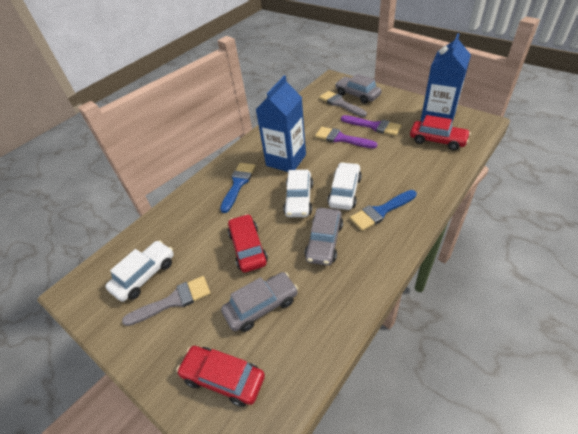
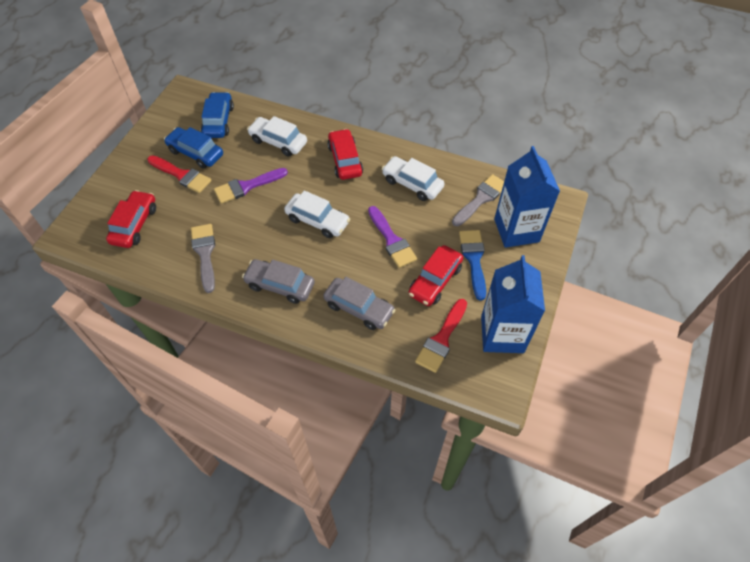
blue brush: [220,163,256,213] [350,190,417,231] = 2 -> [459,230,486,300] = 1
blue car: none = 0 -> [164,127,223,169] [201,92,234,138] = 2
grey car: [221,272,298,332] [304,208,343,265] [335,74,382,104] = 3 -> [242,259,315,304] [323,277,395,330] = 2
red brush: none = 0 -> [147,155,212,193] [415,299,467,373] = 2

